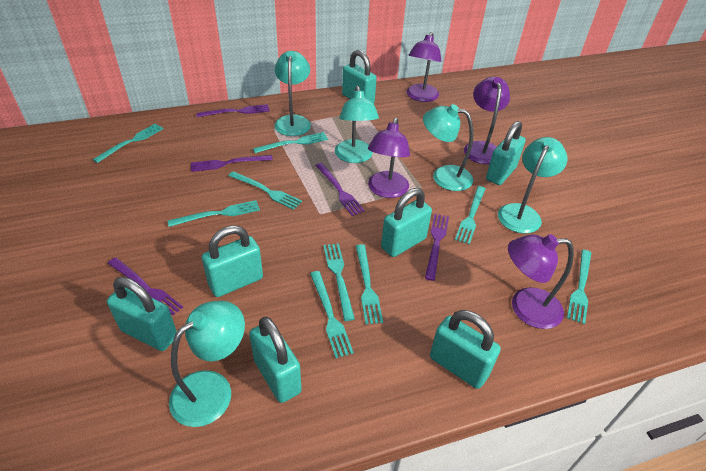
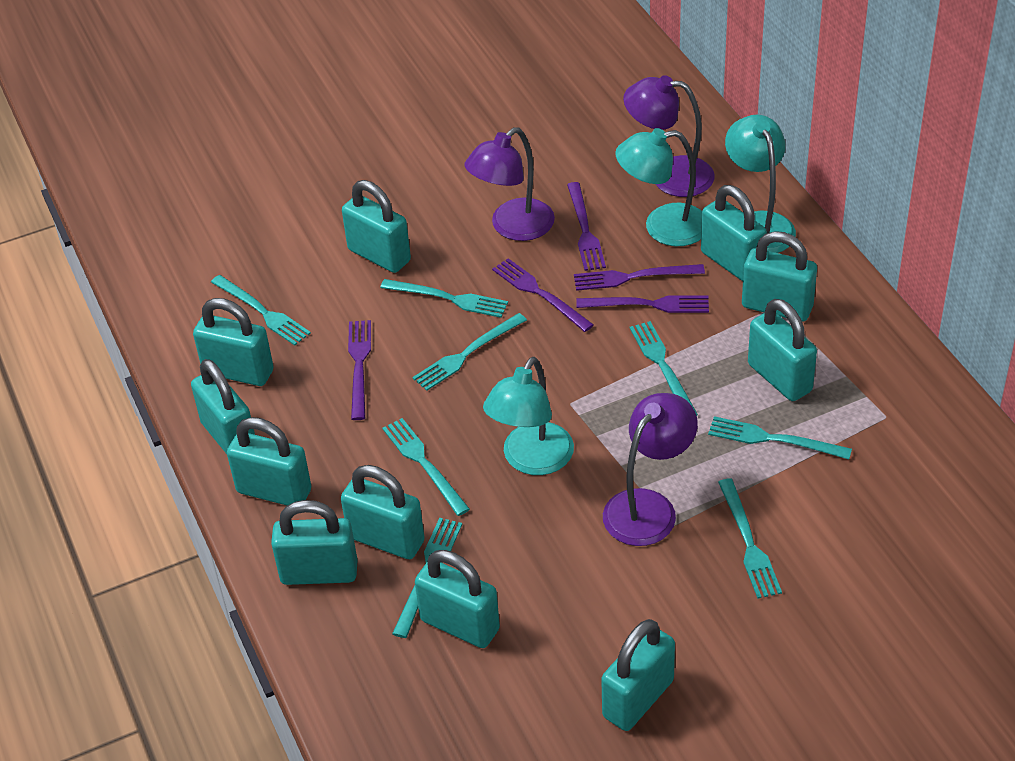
purple lamp: [368,118,410,198] [406,32,441,102] [464,77,510,164] [508,234,574,329] = 4 -> [464,127,555,241] [603,393,698,546] [623,75,714,197] = 3
turquoise fork: [93,124,164,163] [168,200,260,227] [229,171,302,210] [253,132,328,153] [310,271,354,358] [323,243,355,321] [356,244,383,324] [455,186,486,244] [567,250,591,324] = 9 -> [211,275,311,345] [380,279,508,318] [382,418,470,516] [392,518,462,638] [413,313,527,391] [630,321,698,416] [708,416,852,459] [718,478,782,599] = 8
turquoise lamp: [169,301,245,427] [274,51,311,136] [335,86,379,163] [423,104,473,191] [498,137,568,233] = 5 -> [483,357,574,475] [615,128,702,246] [725,115,796,253] = 3
turquoise padlock: [107,277,177,351] [202,225,263,297] [249,316,302,403] [342,50,377,104] [381,188,432,257] [430,310,501,389] [486,121,526,185] = 7 -> [191,359,255,454] [193,298,274,386] [227,417,311,506] [271,500,358,585] [341,465,425,559] [342,180,411,273] [415,550,500,648] [601,619,675,731] [701,185,767,281] [742,231,817,322] [748,299,817,401] = 11

